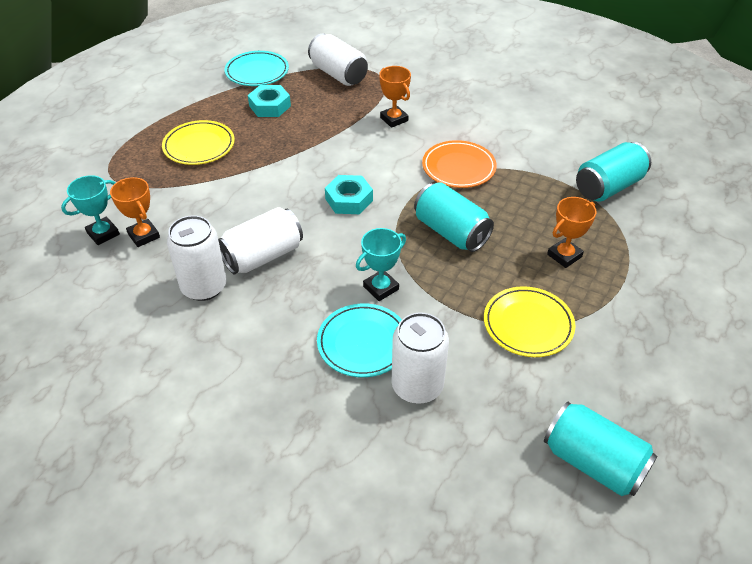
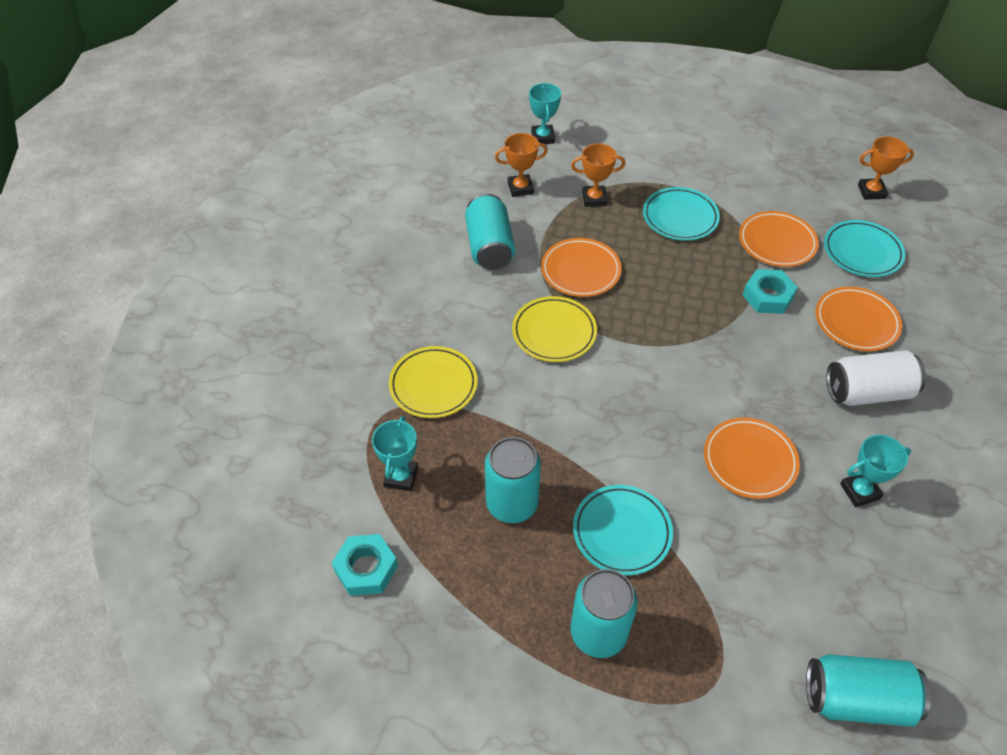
orange plate: [422,140,497,188] = 1 -> [541,238,622,297] [704,418,800,499] [739,211,819,267] [816,287,902,351] = 4
turquoise can: [414,182,494,252] [544,401,658,496] [576,142,651,202] = 3 -> [465,193,515,270] [485,437,541,523] [571,569,638,658] [806,654,931,727] = 4
turquoise plate: [225,51,289,86] [317,303,402,377] = 2 -> [573,485,673,576] [643,187,720,241] [824,220,906,277] = 3
turquoise trophy: [61,175,120,245] [356,228,406,301] = 2 -> [372,416,418,491] [529,83,561,144] [840,435,911,507] = 3
white can: [167,215,227,301] [218,207,303,274] [308,33,368,86] [392,312,449,404] = 4 -> [826,350,926,406] = 1

